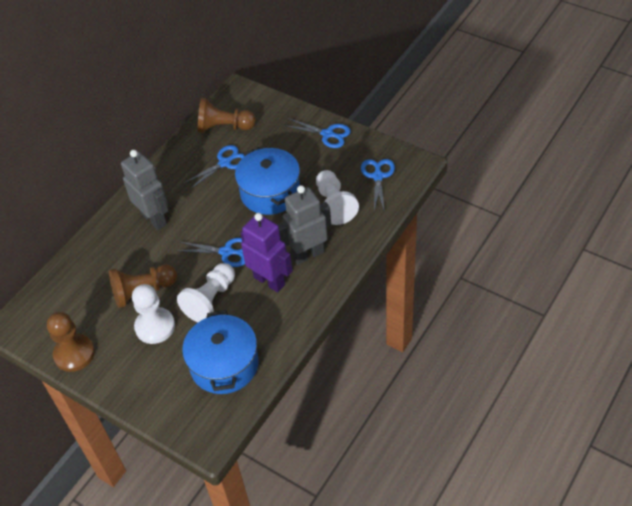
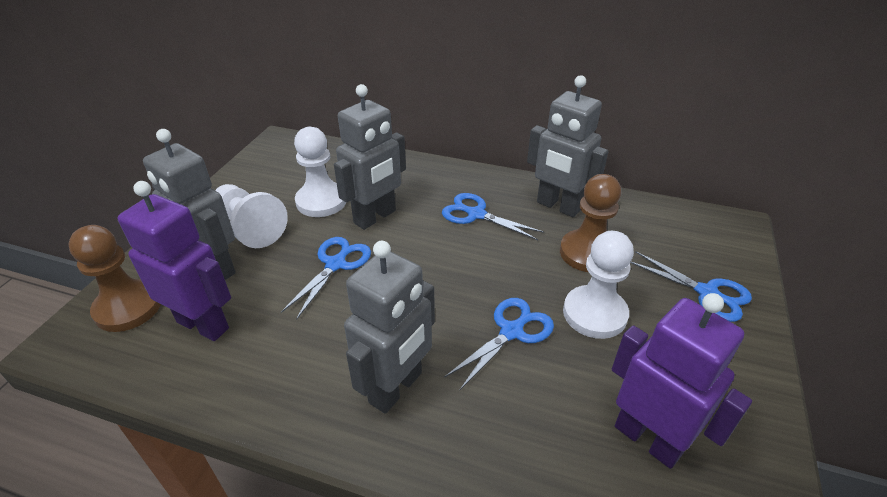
blue pot: [182,310,259,394] [235,147,300,215] = 2 -> none = 0
brown pawn: [47,312,95,372] [109,265,177,308] [198,98,256,133] = 3 -> [68,225,161,332] [560,174,621,272] = 2
grey robot: [121,150,168,230] [277,185,331,265] = 2 -> [143,129,236,280] [334,84,406,230] [344,241,435,414] [527,75,609,217] = 4
purple robot: [240,213,293,292] = 1 -> [118,181,231,341] [612,293,752,469] = 2

